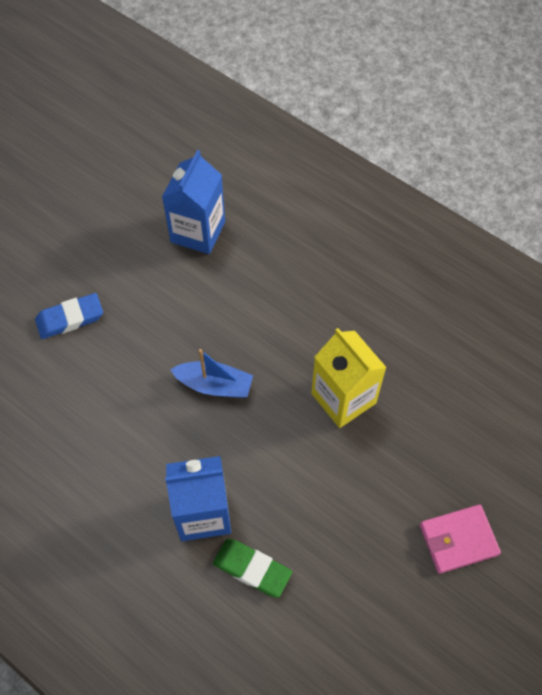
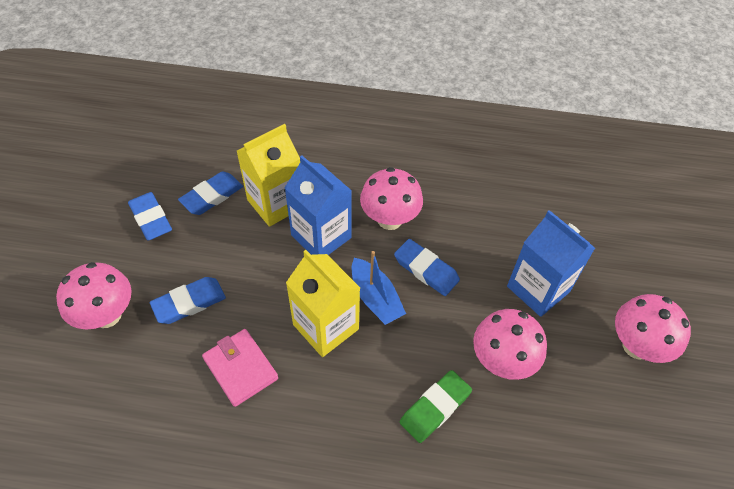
blue eraser: [35,293,103,339] = 1 -> [128,192,172,241] [150,277,226,324] [178,171,243,215] [394,239,460,296] = 4
pink mushroom: none = 0 -> [56,262,132,330] [360,167,423,230] [473,309,547,380] [615,294,691,363] = 4
yellow carton: [311,328,387,428] = 1 -> [237,124,300,227] [286,250,360,357] = 2

